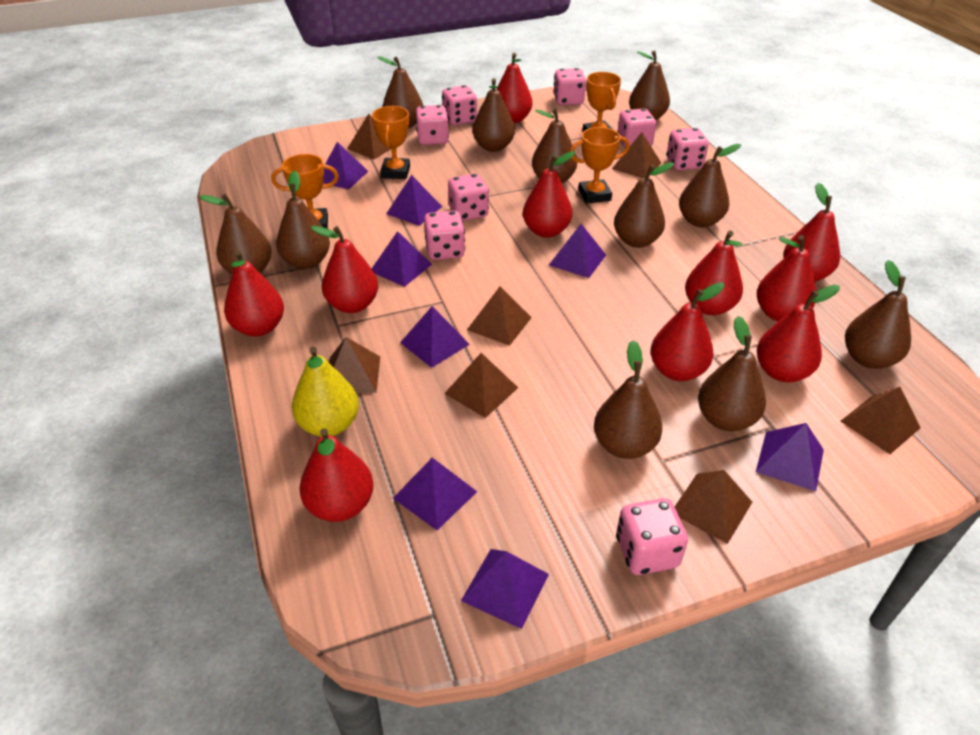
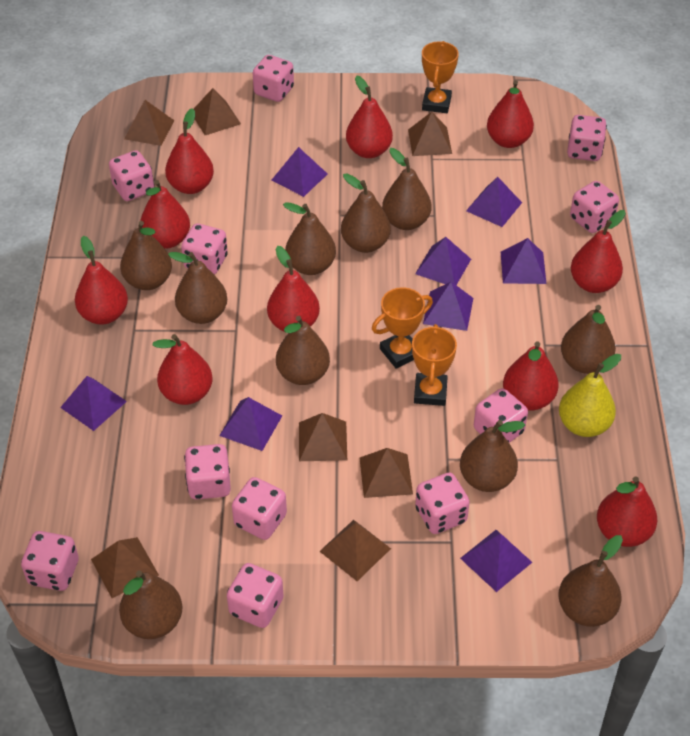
brown pear: [199,194,272,274] [276,171,330,269] [377,56,423,128] [472,78,515,152] [532,108,577,183] [594,340,662,459] [614,162,674,248] [629,50,670,120] [679,144,741,227] [698,316,766,431] [845,260,911,369] = 11 -> [119,570,182,639] [120,221,172,290] [168,252,227,324] [276,316,330,385] [283,202,336,275] [341,173,391,253] [382,148,432,230] [460,420,525,492] [558,535,623,627] [561,305,616,374] = 10
orange trophy: [271,154,339,229] [372,106,410,179] [570,127,630,204] [583,72,621,132] = 4 -> [372,287,433,369] [412,324,457,406] [422,41,459,113] = 3
pink dice: [416,105,449,145] [424,211,465,260] [442,85,477,125] [448,174,489,221] [553,68,586,105] [616,498,688,575] [618,108,656,148] [667,128,709,170] = 8 -> [21,531,79,591] [109,150,154,201] [181,223,228,275] [184,444,231,500] [227,563,284,628] [232,477,287,540] [253,55,294,102] [415,473,470,534] [474,388,528,443] [567,115,607,161] [570,181,619,233] = 11

